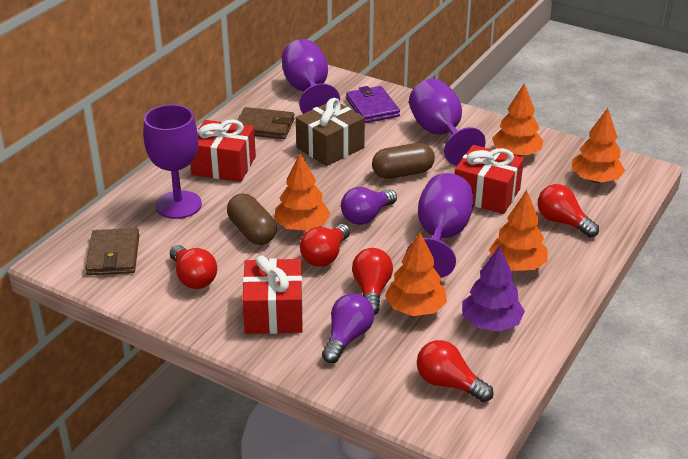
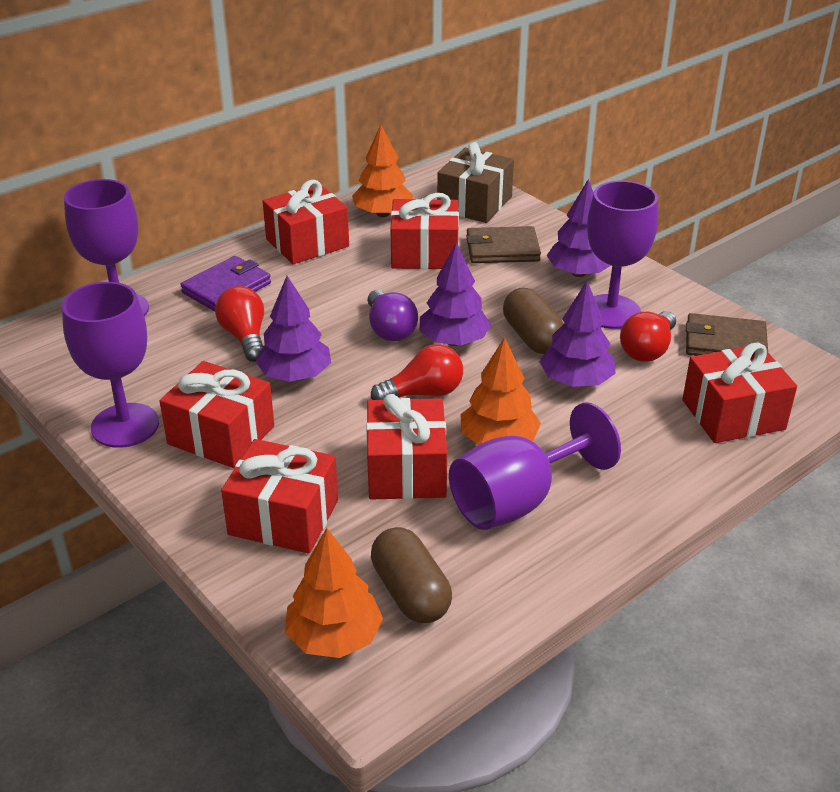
orange tree: [275,153,331,231] [385,232,447,316] [489,190,548,271] [492,83,543,156] [571,108,625,183] = 5 -> [285,528,383,658] [352,125,413,217] [461,337,541,445] = 3
purple light bulb: [322,293,374,363] [341,187,397,225] = 2 -> [368,290,418,341] = 1
purple tree: [462,246,525,332] = 1 -> [255,276,331,382] [419,243,491,346] [540,281,615,387] [546,179,611,277] = 4
red gift: [190,119,256,182] [242,256,303,334] [455,145,524,214] = 3 -> [160,361,274,468] [221,439,338,554] [263,180,349,264] [366,394,447,499] [390,193,459,269] [682,343,797,443] = 6
red light bulb: [170,245,217,289] [300,224,350,267] [352,248,393,315] [417,340,494,402] [538,184,599,237] = 5 -> [215,286,264,362] [371,344,463,400] [620,311,676,362] = 3

